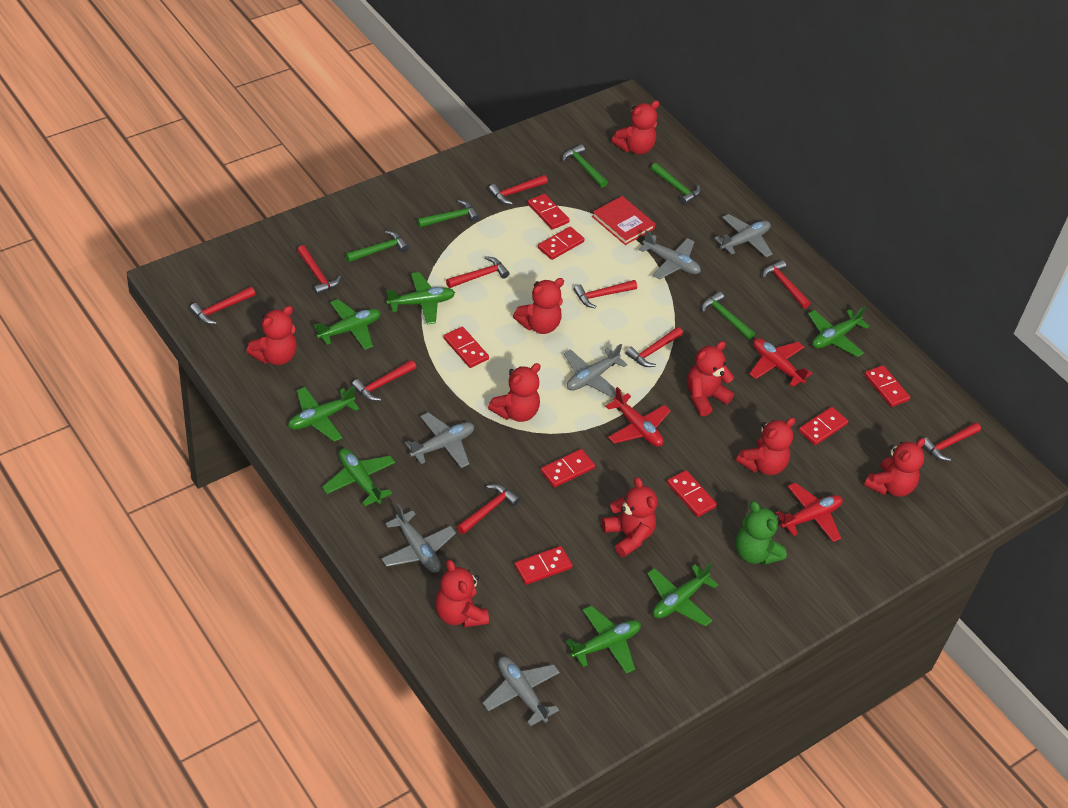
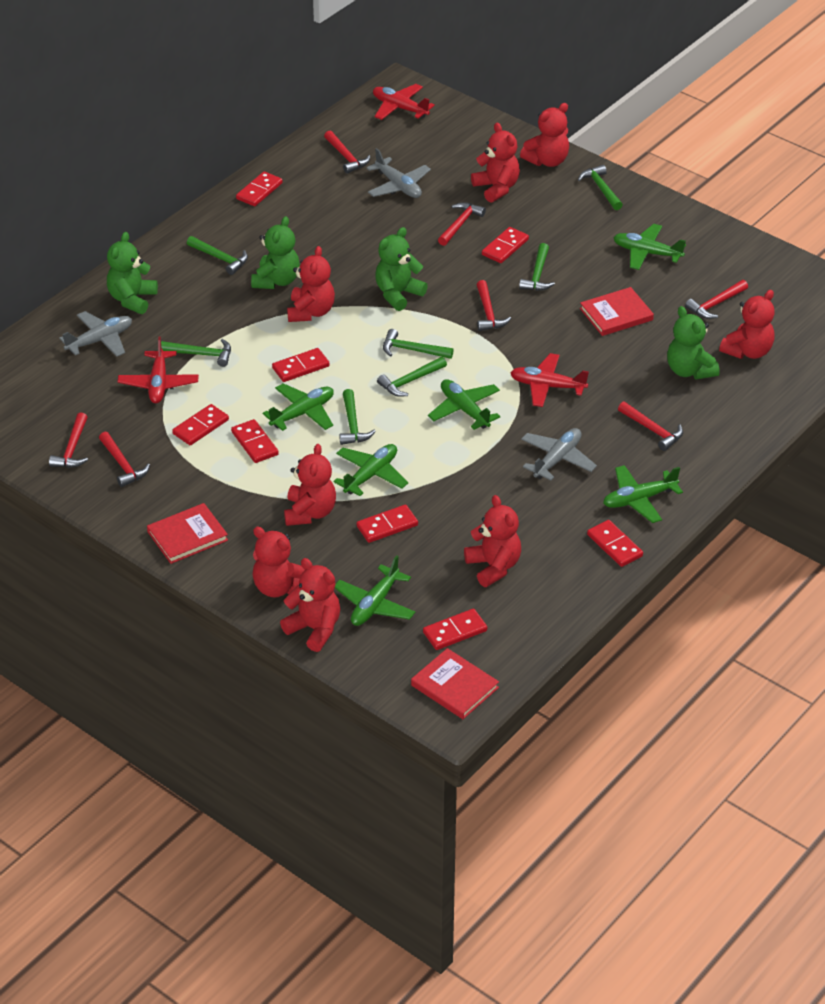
green hammer: [345,231,409,262] [417,200,479,227] [562,144,608,188] [651,163,701,205] [702,292,755,340] = 5 -> [161,339,231,367] [187,236,248,275] [339,389,376,445] [377,357,447,397] [383,329,454,359] [519,243,555,291] [578,165,623,210] = 7
green plane: [288,386,359,442] [313,299,381,350] [322,448,395,506] [386,272,455,325] [566,606,641,674] [647,563,718,627] [808,306,870,357] = 7 -> [263,383,334,431] [334,444,408,496] [335,555,415,626] [428,379,500,430] [603,465,683,523] [613,224,686,270] = 6
green teddy bear: [735,501,787,565] = 1 -> [107,232,158,314] [251,216,300,289] [375,227,428,311] [667,306,720,379] = 4
grey plane: [381,504,456,573] [405,412,474,468] [483,657,560,726] [564,344,628,398] [639,230,701,280] [714,214,773,257] = 6 -> [59,311,132,357] [366,148,431,198] [521,428,597,480] = 3
red book: [592,196,656,245] = 1 -> [147,503,228,564] [411,648,499,719] [580,287,654,336] = 3
red hammer: [190,287,255,324] [297,245,341,295] [352,360,416,401] [446,256,510,288] [457,484,520,534] [489,175,548,205] [574,280,637,309] [625,327,683,367] [763,260,811,309] [923,422,981,461] = 10 -> [49,412,88,468] [99,432,150,487] [324,131,370,174] [438,202,486,246] [476,280,511,331] [618,402,683,451] [685,280,748,319] = 7
red teddy bear: [246,306,297,365] [435,560,489,628] [488,363,541,422] [513,278,564,334] [602,477,657,557] [612,100,659,155] [687,341,734,416] [736,417,795,475] [864,438,925,497] = 9 -> [252,527,305,598] [280,558,340,652] [284,444,336,526] [287,246,335,322] [464,495,521,587] [471,123,520,203] [520,103,569,167] [719,290,775,359] = 8

